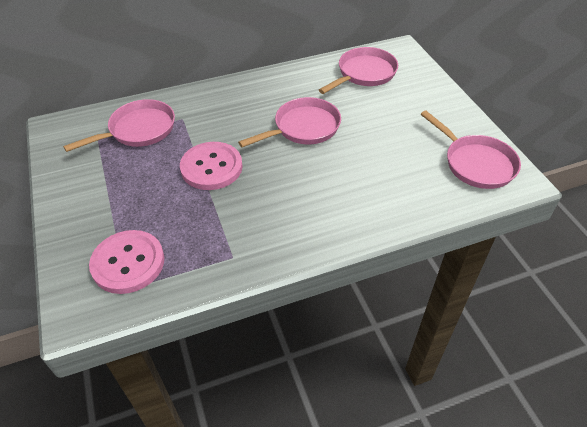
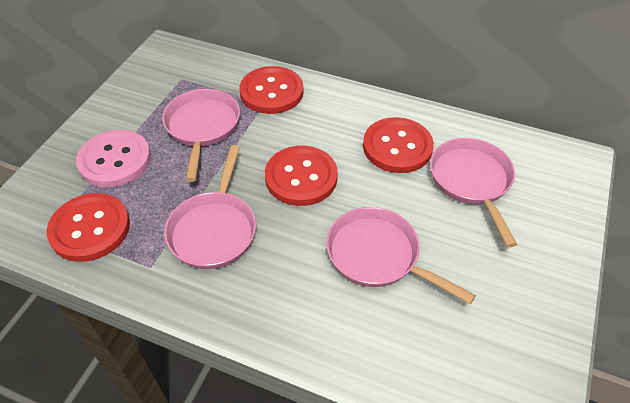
pink button: [89,230,164,294] [180,142,243,190] = 2 -> [76,130,151,187] = 1
red button: none = 0 -> [47,193,130,262] [240,66,304,114] [265,146,338,206] [363,117,434,173] = 4

